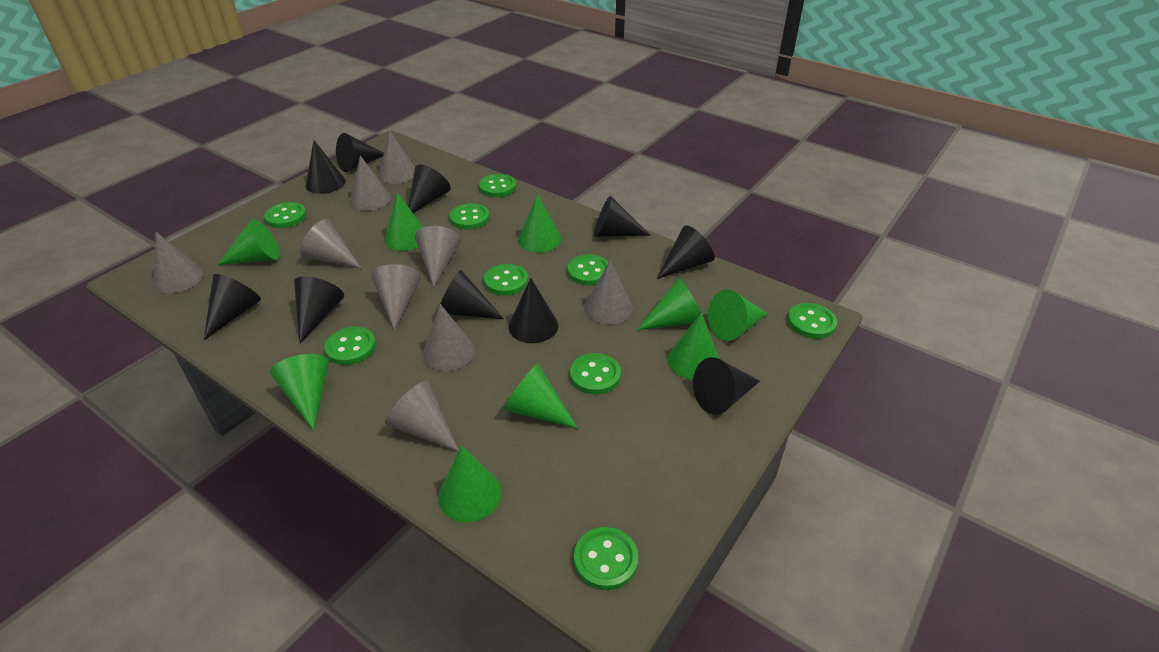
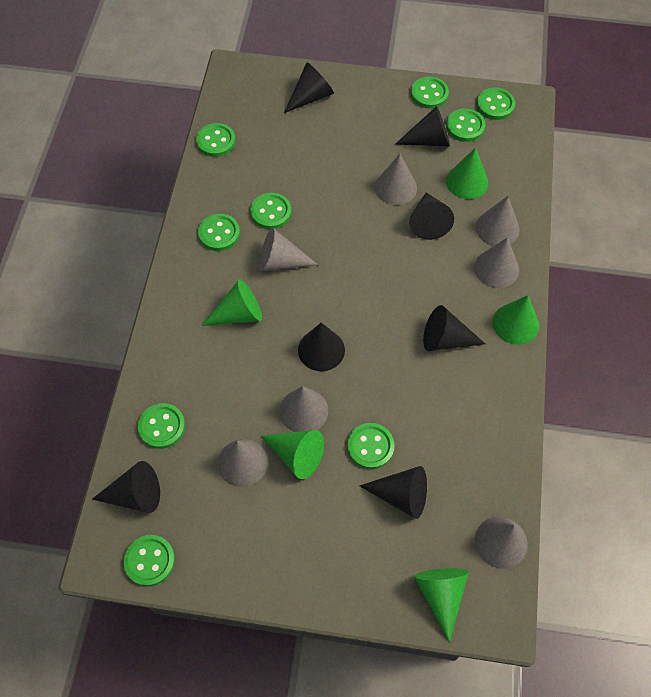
black cone: [204,274,261,340] [294,276,344,343] [306,140,346,194] [336,133,384,172] [408,165,450,213] [440,270,504,319] [509,278,559,343] [594,196,651,237] [657,225,715,279] [693,357,760,415] = 10 -> [92,461,160,513] [284,62,334,113] [298,323,345,371] [360,466,427,519] [395,106,450,146] [409,192,454,240] [423,305,485,351] = 7
green cone: [217,219,280,265] [270,354,329,430] [384,192,423,251] [438,446,502,522] [504,364,578,429] [518,194,561,253] [637,278,701,330] [668,312,719,380] [708,289,768,341] = 9 -> [201,279,262,326] [261,430,324,479] [414,568,469,643] [446,147,488,199] [493,295,539,345] = 5
grey cone: [153,232,203,293] [300,219,361,268] [350,155,391,211] [371,264,421,330] [379,130,415,184] [385,381,459,452] [415,226,461,287] [422,304,475,371] [584,261,633,325] = 9 -> [218,439,268,487] [259,228,318,272] [280,386,328,432] [375,154,417,205] [474,238,519,288] [475,517,527,569] [476,196,520,246] = 7

